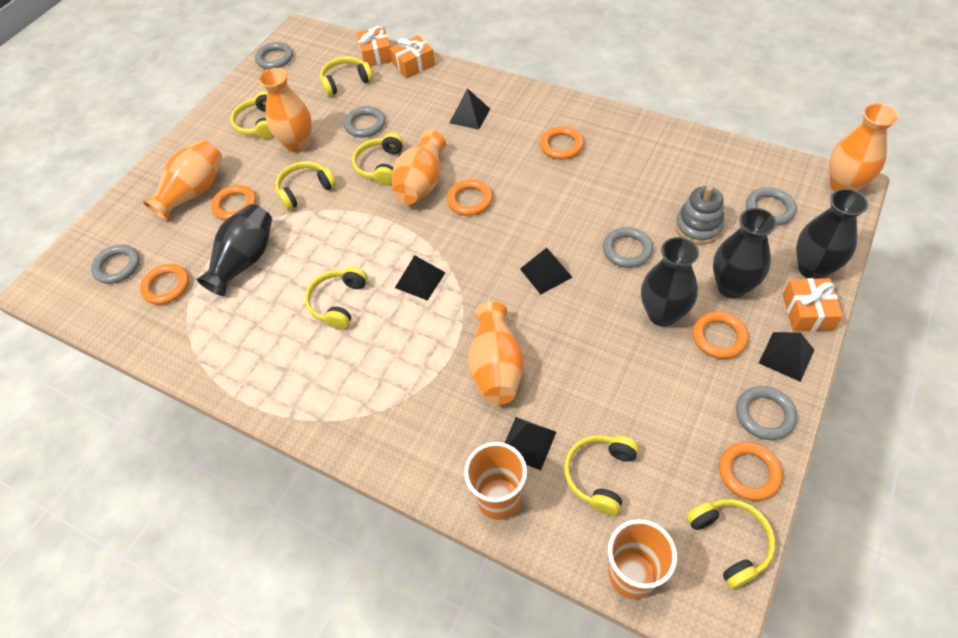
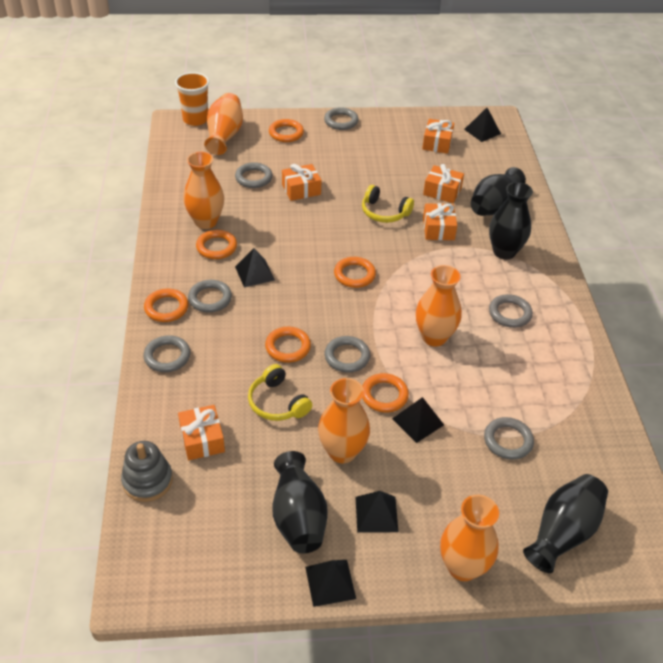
grey ring: [91,245,140,284] [255,42,293,69] [344,106,385,138] [603,227,653,268] [736,386,797,440] [746,187,796,226] = 6 -> [144,335,191,372] [188,280,232,313] [235,162,273,188] [324,107,359,130] [325,336,370,373] [484,417,534,460] [489,294,533,328] = 7
orange cup: [464,442,527,520] [608,519,677,599] = 2 -> [175,72,209,126] = 1
orange gift: [357,26,392,67] [390,35,435,78] [783,278,843,332] = 3 -> [178,405,225,460] [282,164,321,201] [422,119,454,154] [423,164,464,203] [423,203,457,240] = 5
yellow headphones: [230,91,273,139] [275,161,336,210] [305,267,368,329] [320,56,373,96] [352,133,403,185] [564,435,639,515] [686,499,775,589] = 7 -> [248,364,312,421] [362,185,414,223] = 2

